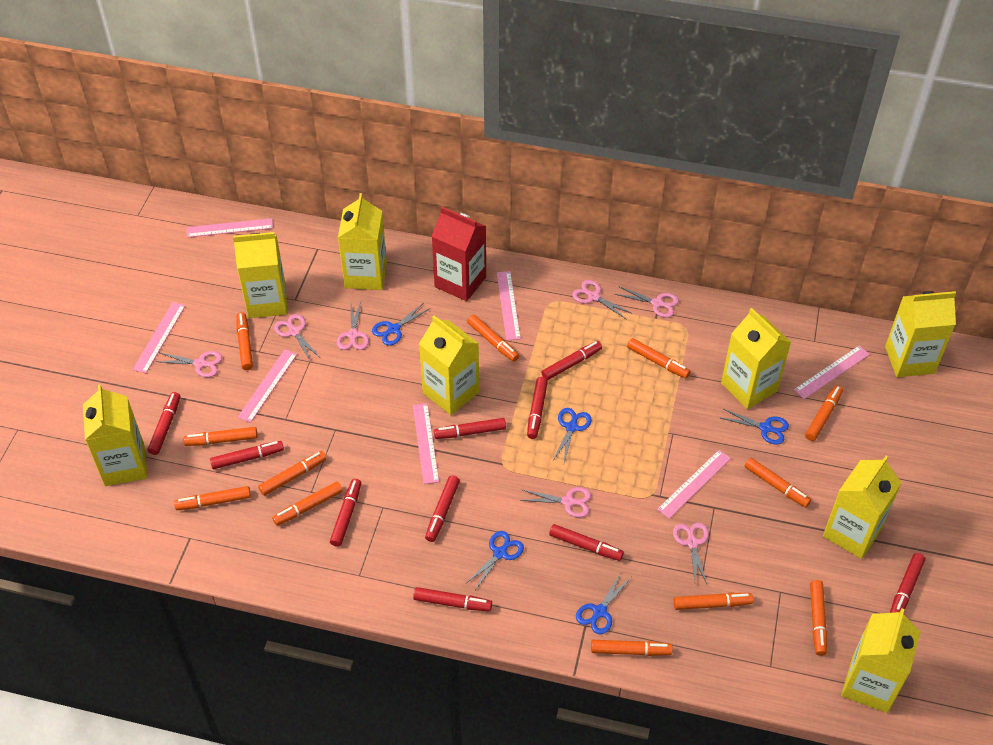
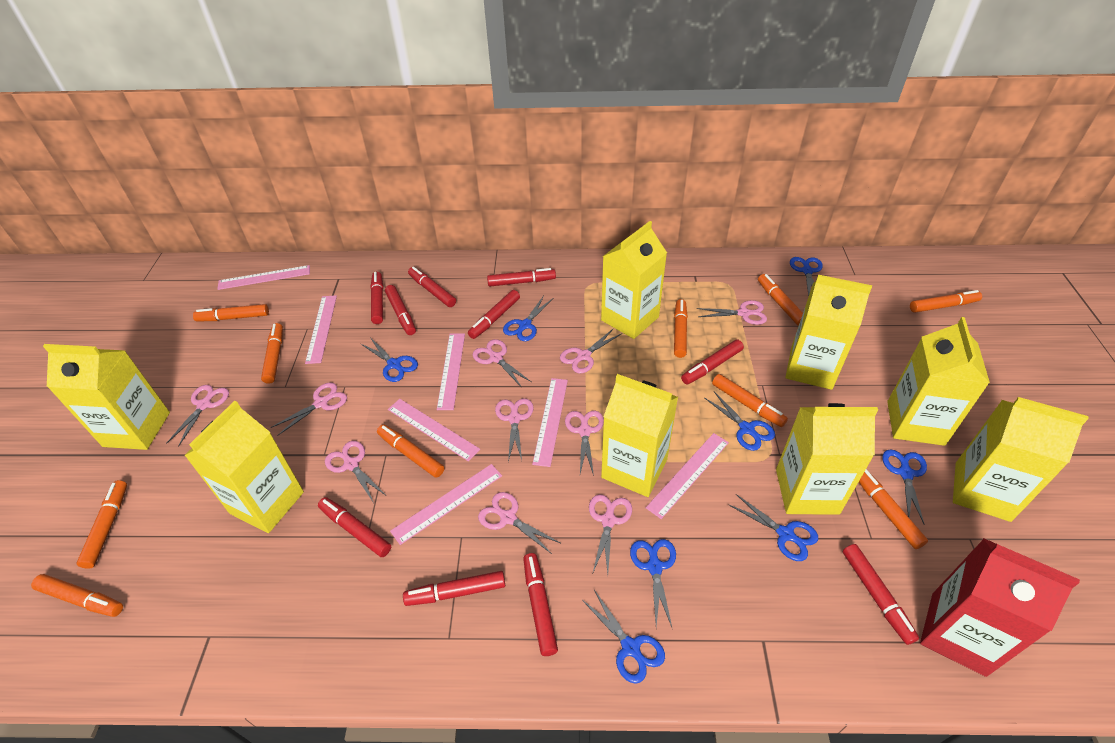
blue scissors: [372,304,429,345] [465,531,524,590] [553,408,592,462] [576,572,631,635] [721,409,789,445] = 5 -> [360,337,418,382] [503,296,553,341] [582,590,665,684] [630,539,676,630] [705,392,775,451] [728,494,818,561] [790,257,823,296] [882,449,927,525] = 8
orange marker: [174,486,251,510] [183,427,258,446] [236,312,253,370] [258,451,327,496] [272,482,343,526] [467,315,519,362] [591,640,673,656] [627,338,690,379] [674,593,753,610] [745,458,811,507] [805,385,843,441] [810,580,827,656] = 12 -> [31,574,123,617] [77,480,127,569] [193,304,269,321] [261,323,283,384] [377,424,444,478] [674,299,688,358] [712,374,788,427] [758,274,803,326] [859,469,928,549] [910,290,982,313] = 10
pink scissors: [155,351,222,377] [274,314,320,362] [337,302,369,350] [520,487,591,518] [572,280,631,319] [615,286,679,318] [673,523,709,586] = 7 -> [166,385,229,447] [270,382,347,436] [325,441,385,503] [473,339,531,388] [478,492,560,554] [495,398,534,462] [560,328,621,373] [565,411,604,476] [589,494,632,574] [697,300,767,325] = 10

